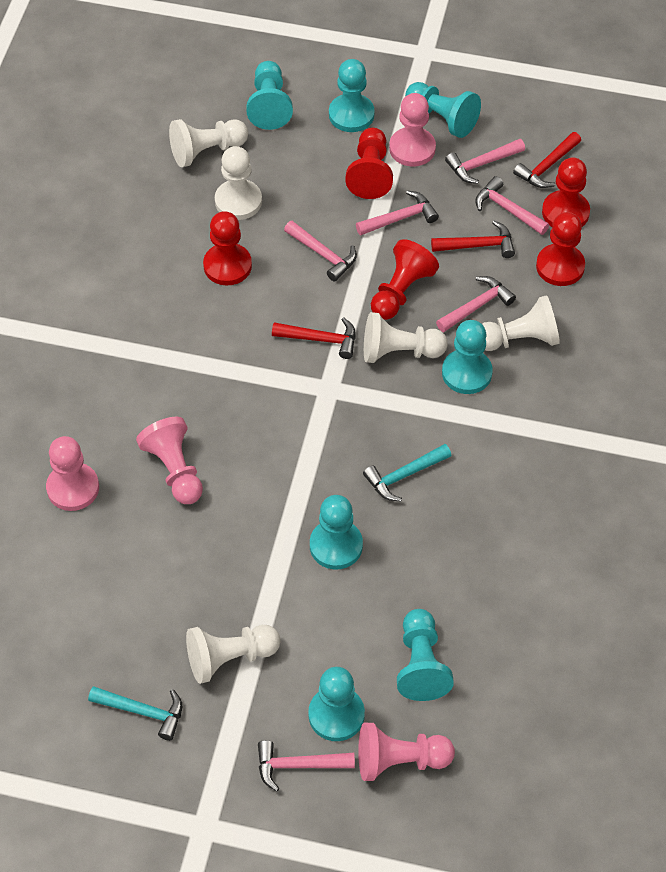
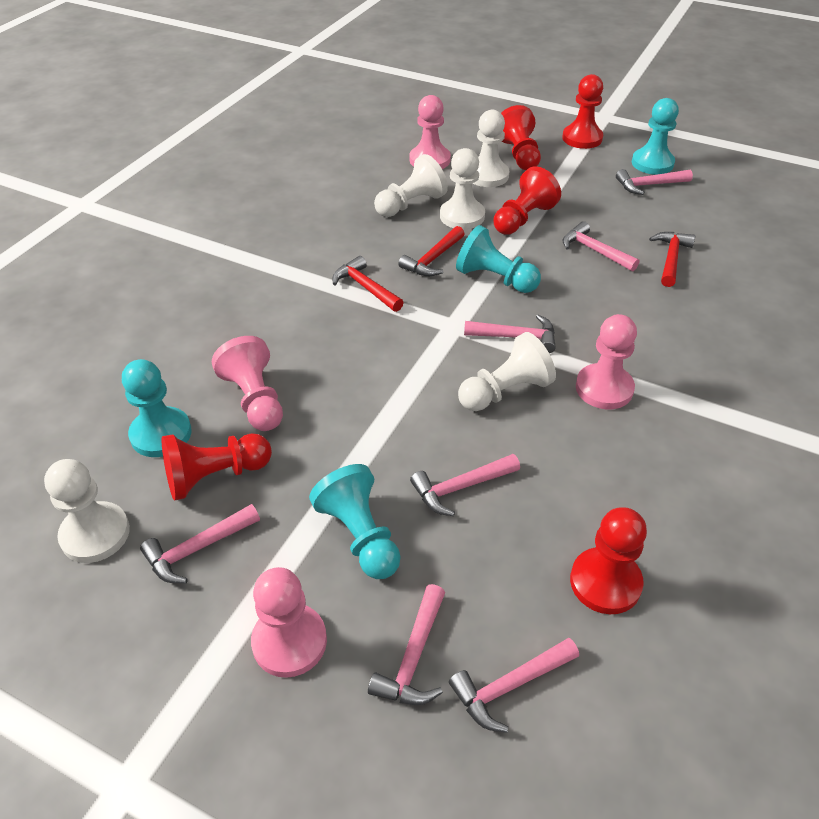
pink hammer: [258,740,355,792] [284,221,357,282] [356,191,439,236] [436,276,516,332] [445,139,525,184] [475,176,549,235] = 6 -> [140,504,260,583] [368,584,445,705] [410,454,520,516] [449,638,579,733] [464,315,556,353] [563,221,639,271] [616,169,693,195] = 7
turquoise hammer: [88,686,182,741] [363,444,452,501] = 2 -> none = 0
turquoise pawn: [246,61,293,130] [308,667,365,741] [310,495,363,569] [329,59,375,132] [397,609,454,701] [405,82,481,138] [442,320,493,394] = 7 -> [122,359,192,457] [309,464,401,579] [456,225,541,293] [632,98,679,175] = 4

